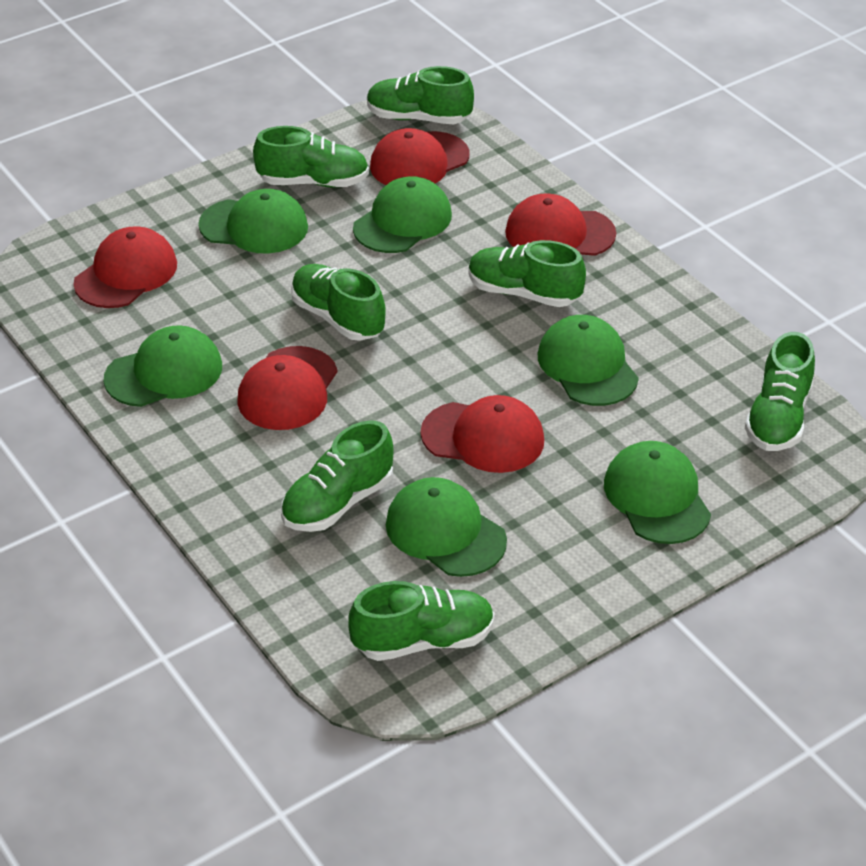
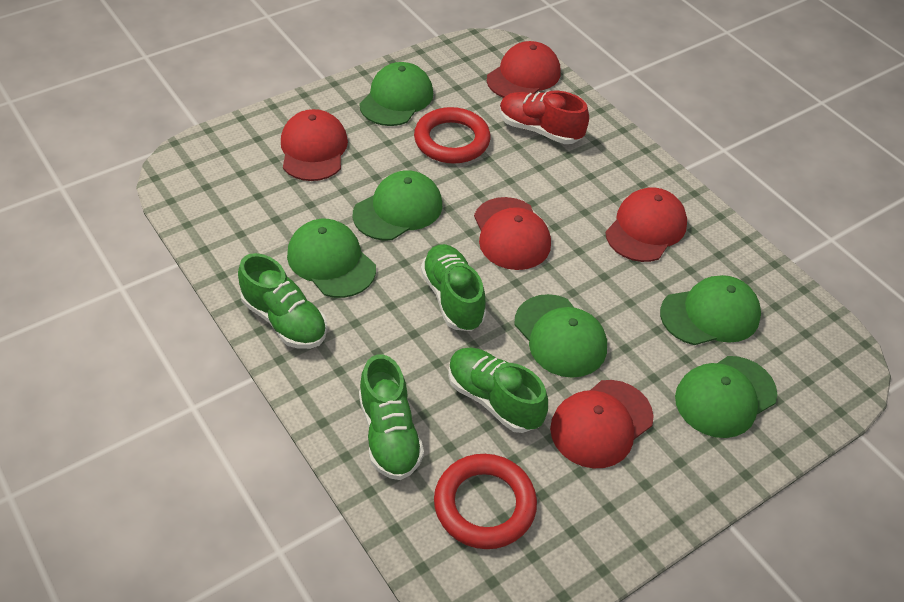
green shoe: [253,126,369,188] [281,420,394,532] [291,264,386,341] [348,581,494,661] [367,66,474,124] [469,240,586,307] [745,332,815,451] = 7 -> [238,253,327,349] [359,354,424,480] [421,244,486,331] [448,348,548,433] = 4
red ring: none = 0 -> [414,107,491,164] [434,454,537,549] = 2
red shoe: none = 0 -> [499,91,589,144] = 1

